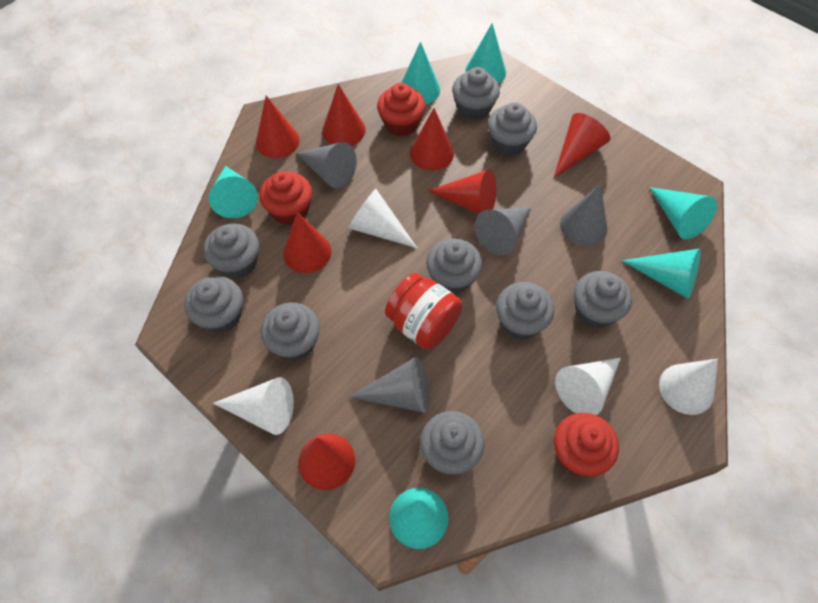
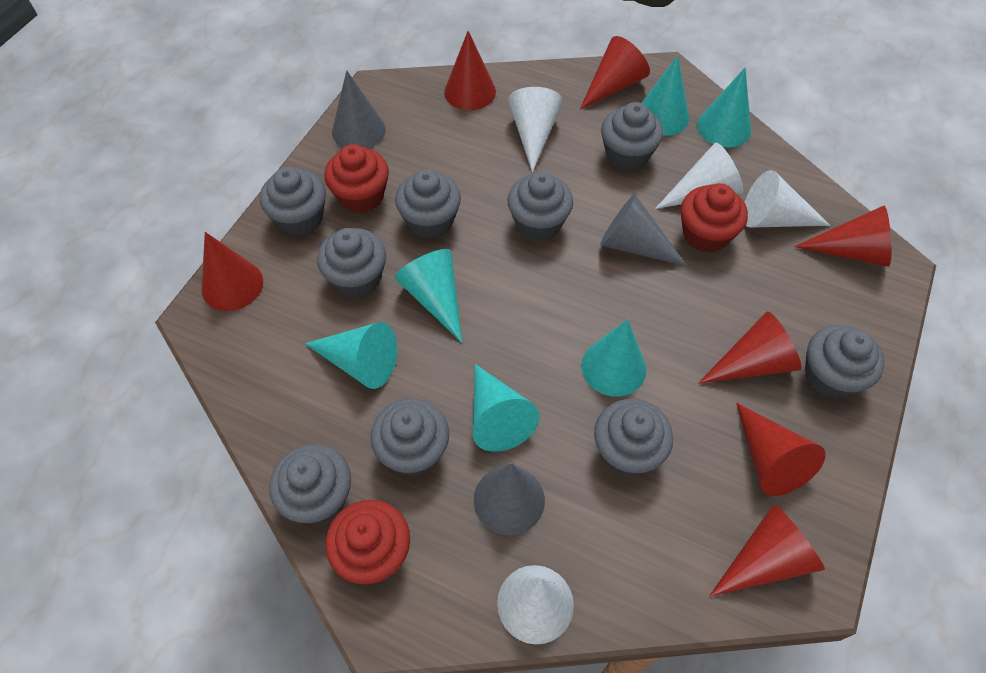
grey cone: [296,142,357,189] [349,357,429,413] [475,207,531,255] [560,184,608,246] = 4 -> [332,70,386,149] [474,463,545,535] [600,194,687,267] = 3
red jar: [385,273,462,350] = 1 -> none = 0

